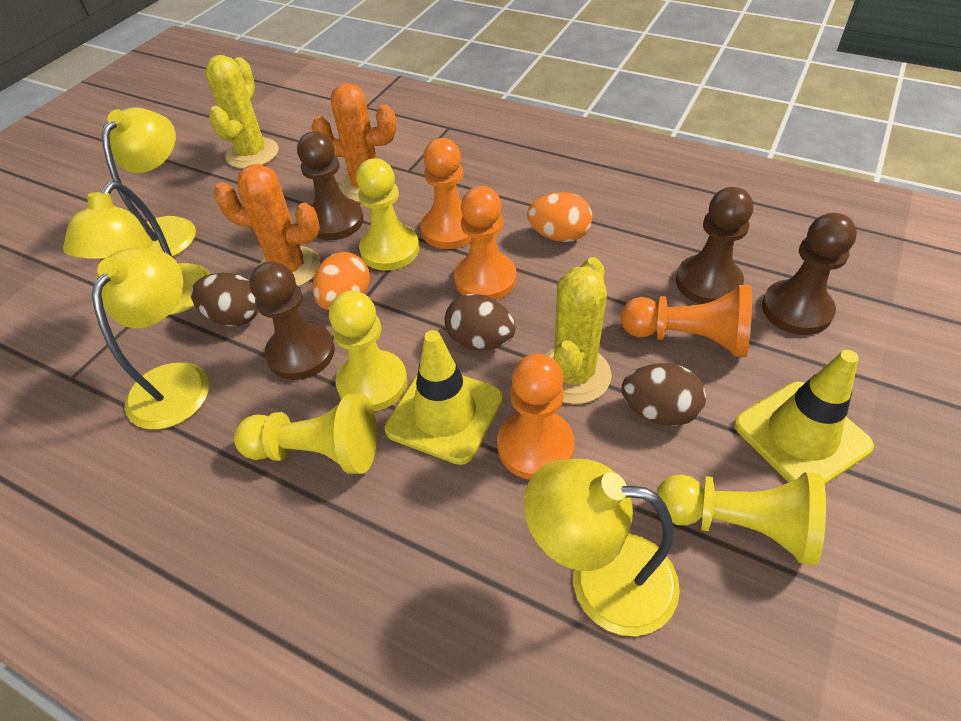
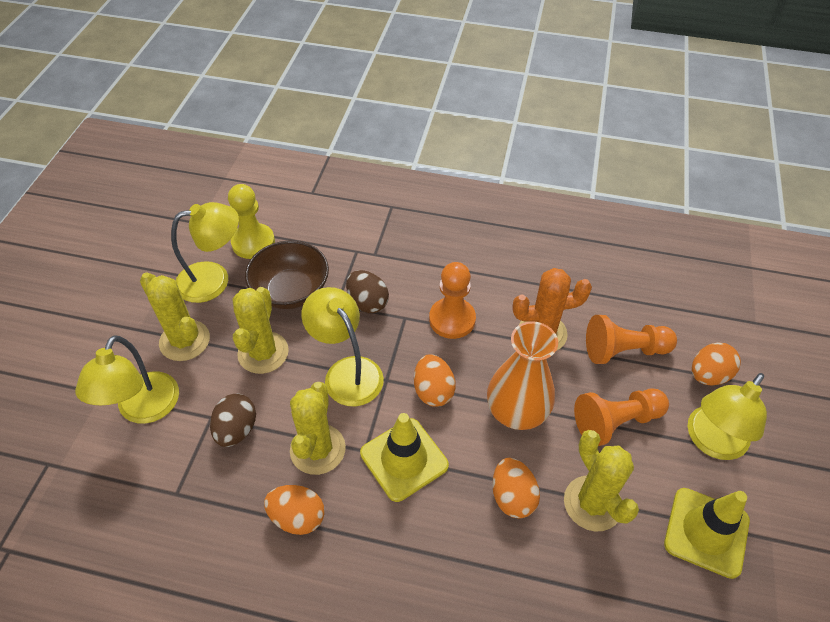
brown bowl: none = 0 -> [245,241,329,309] = 1
brown egg: [191,273,259,326] [444,294,516,350] [621,363,706,426] = 3 -> [210,394,256,447] [346,270,389,313] = 2
brown pawn: [249,261,334,380] [297,132,364,240] [676,187,753,304] [762,213,857,335] = 4 -> none = 0
orange cactus: [214,164,320,286] [312,83,396,202] = 2 -> [512,268,592,351] = 1
orange egg: [312,252,370,310] [527,192,592,242] = 2 -> [264,485,325,535] [414,354,456,407] [492,458,540,518] [692,342,741,386] = 4
orange pawn: [421,138,471,249] [454,186,516,300] [497,354,574,480] [621,285,752,357] = 4 -> [429,262,476,339] [574,388,669,446] [586,315,677,364] = 3
orange vase: none = 0 -> [487,321,558,430] = 1
yellow cactus: [206,55,278,169] [545,257,612,404] = 2 -> [140,273,210,361] [233,287,289,374] [290,382,346,475] [564,430,639,531] = 4
yellow pawn: [234,394,377,474] [329,291,407,411] [356,158,419,271] [656,472,826,566] = 4 -> [228,184,275,259] = 1

